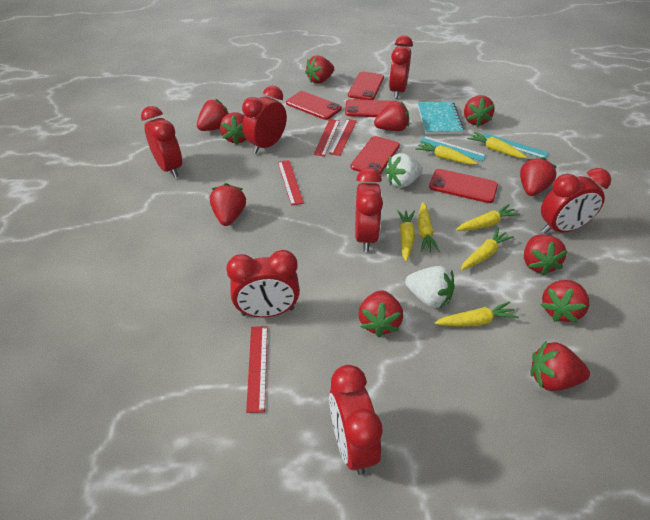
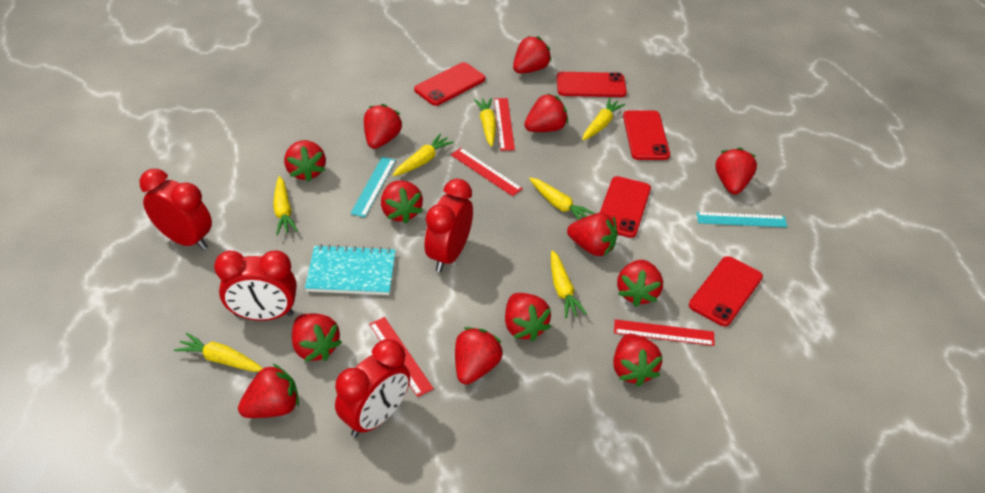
red clock: [141,106,182,178] [226,250,300,318] [242,86,287,154] [329,365,383,475] [355,168,383,252] [389,35,413,99] [541,168,611,234] = 7 -> [140,169,212,250] [214,250,297,321] [335,339,410,437] [424,179,473,272] = 4
red strawberry: [197,99,229,131] [210,183,246,226] [220,112,247,145] [305,55,334,84] [358,290,403,337] [374,101,409,131] [464,95,495,127] [520,157,557,196] [524,234,568,276] [530,340,590,391] [541,280,589,323] = 11 -> [238,364,299,418] [284,140,326,182] [292,313,342,362] [364,104,402,149] [381,181,423,224] [455,327,503,385] [505,293,551,342] [513,36,552,74] [524,94,568,132] [567,213,618,256] [613,334,663,387] [617,260,663,307] [715,148,757,195] = 13
white strawberry: [385,153,423,188] [405,266,455,309] = 2 -> none = 0

